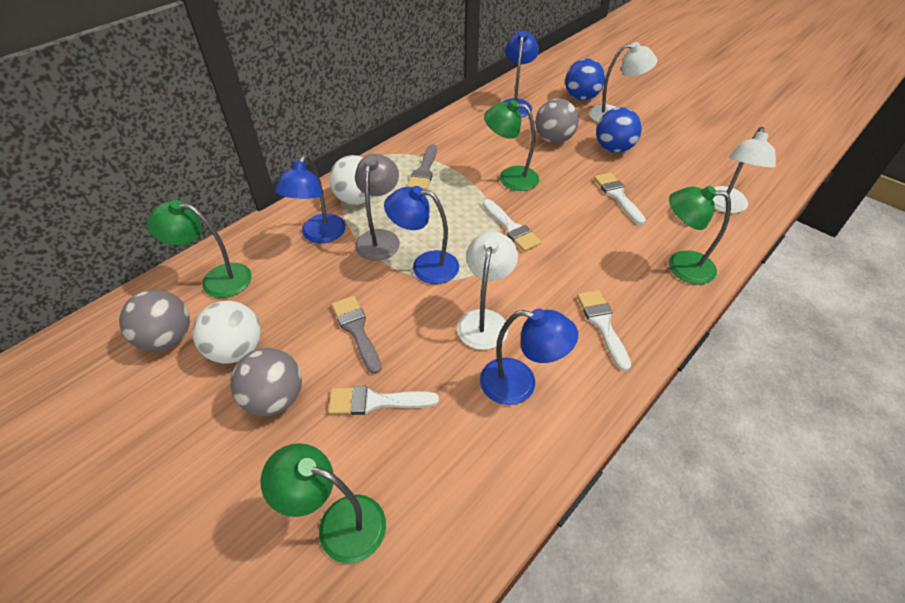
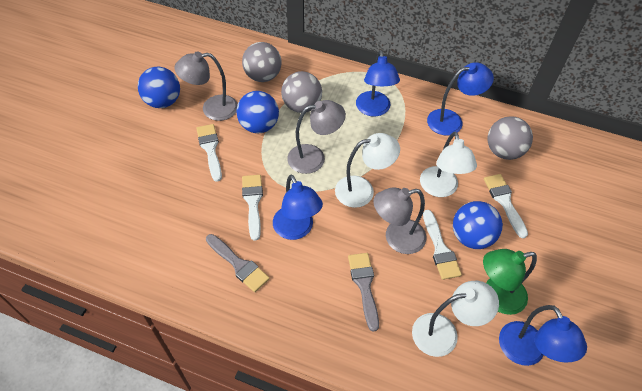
blue ball: [565,58,605,100] [596,107,642,153] = 2 -> [138,67,180,108] [237,91,279,133] [453,201,503,249] = 3
green lamp: [147,200,252,298] [260,443,386,564] [484,100,539,191] [669,186,731,285] = 4 -> [483,249,537,315] = 1
grey lamp: [355,154,400,261] = 1 -> [174,51,238,121] [287,100,346,174] [373,187,426,254] = 3
white ball: [193,301,261,364] [329,155,373,205] = 2 -> none = 0

